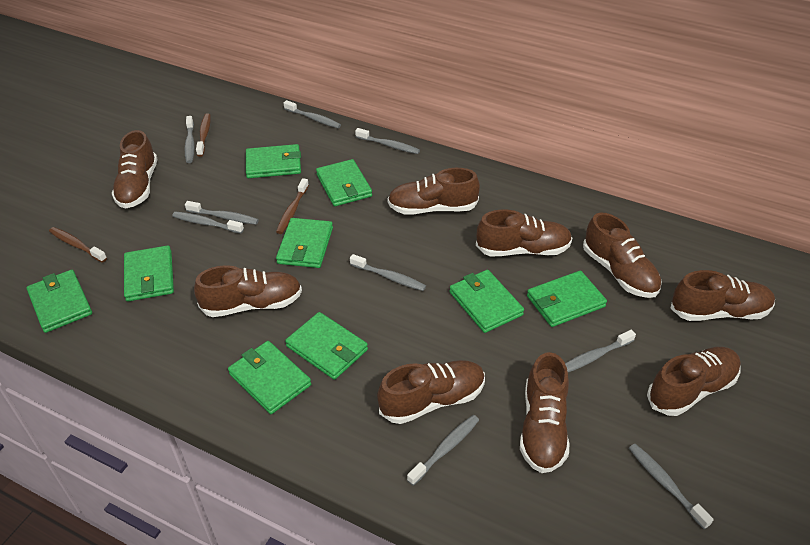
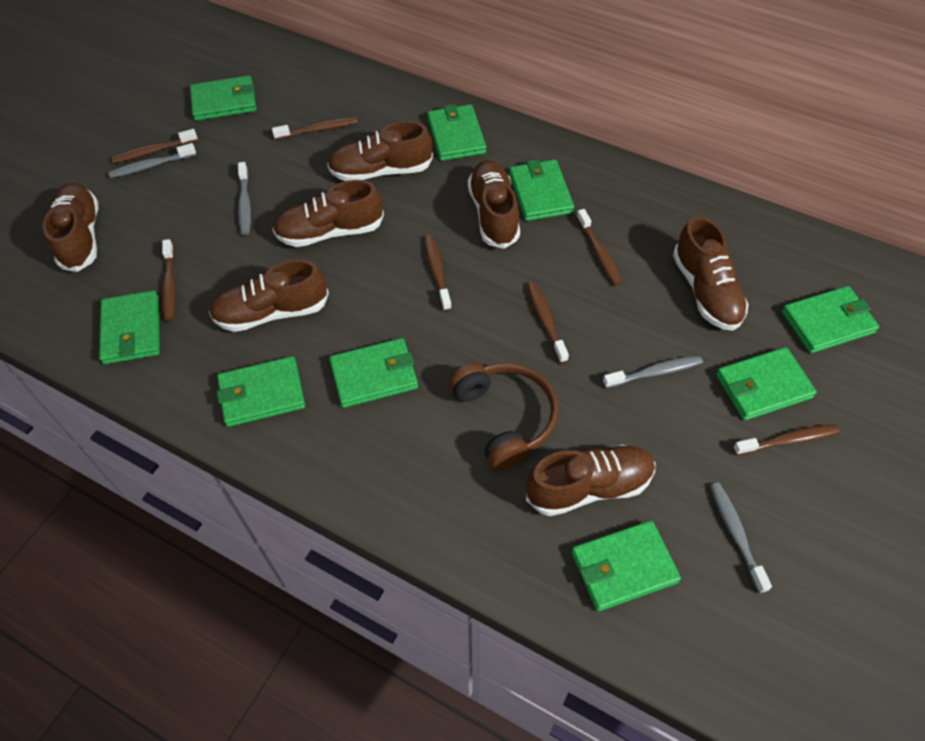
brown headphones: none = 0 -> [449,363,559,471] = 1
brown shoe: [112,130,157,209] [194,265,302,317] [377,360,485,424] [387,168,480,215] [476,210,572,256] [520,352,570,473] [583,213,662,298] [647,347,741,416] [670,270,775,321] = 9 -> [43,183,98,272] [209,259,329,332] [272,180,384,247] [327,121,433,181] [468,160,520,249] [526,444,656,516] [673,216,748,331] = 7
brown toothbrush: [49,227,107,263] [196,113,211,157] [276,178,309,234] = 3 -> [111,129,198,164] [162,239,176,321] [272,117,357,140] [424,235,452,311] [527,282,569,363] [576,209,622,286] [733,424,839,455] = 7
grey toothbrush: [172,212,244,234] [184,116,195,163] [185,201,259,224] [284,100,341,128] [350,254,426,291] [355,128,420,154] [407,415,479,486] [565,330,636,372] [629,444,714,529] = 9 -> [108,143,196,178] [238,162,251,235] [603,355,703,388] [710,483,772,593] = 4

